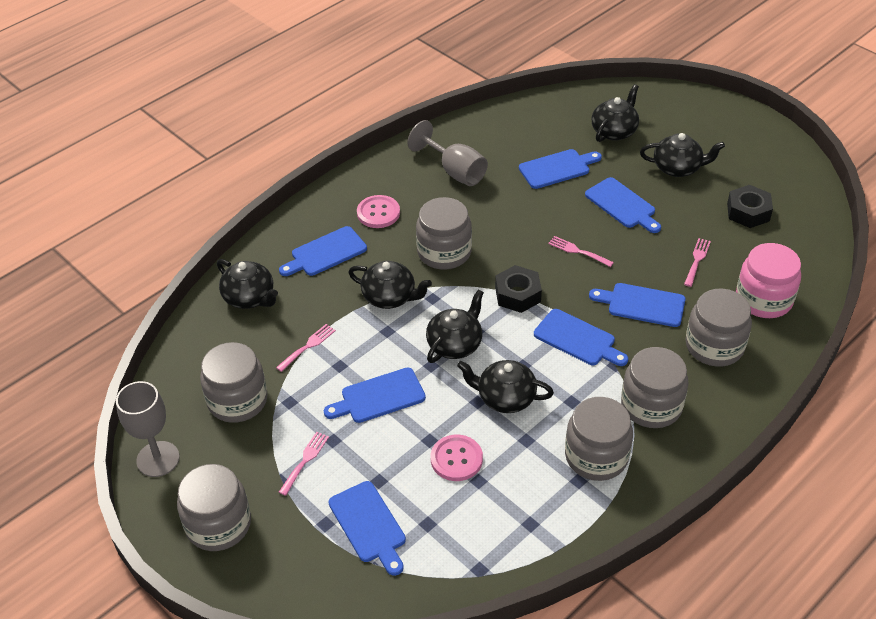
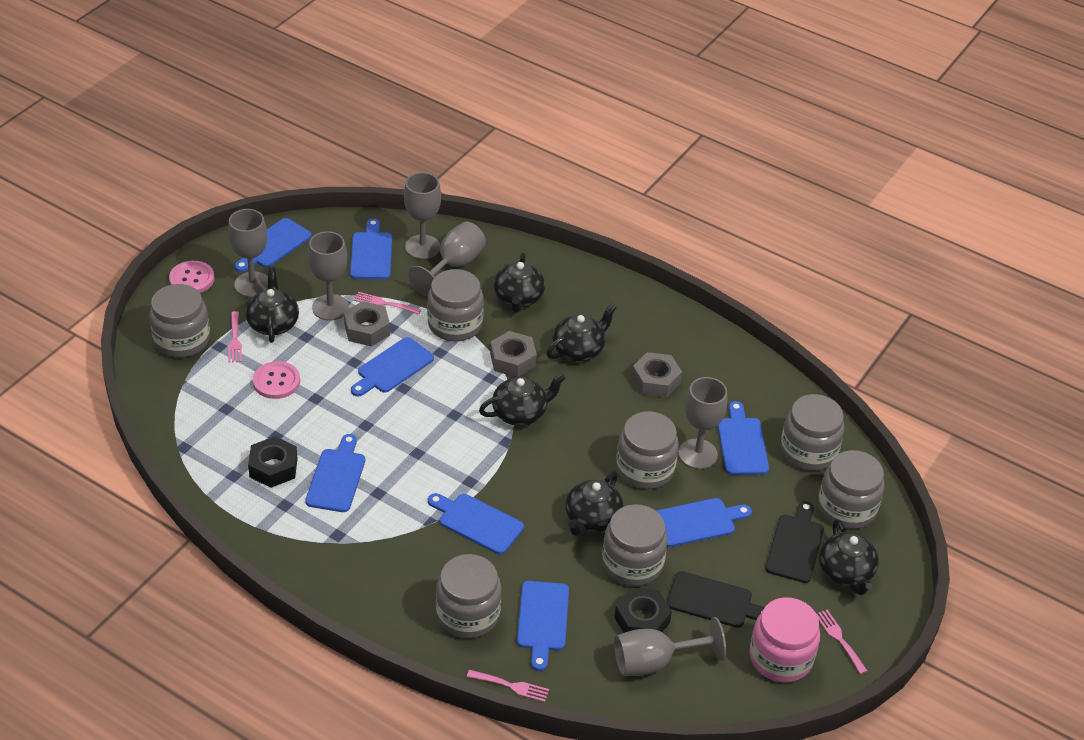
black cutting board: none = 0 -> [667,571,765,628] [765,501,824,583] = 2
blue cutting board: [279,226,367,276] [324,367,426,423] [328,481,406,576] [519,149,602,189] [534,309,628,366] [585,177,661,233] [589,283,685,327] = 7 -> [234,218,311,272] [305,434,365,512] [350,219,392,279] [351,337,434,396] [428,493,524,554] [517,581,569,671] [656,498,752,547] [718,401,769,475] = 8
grey goblet: [116,381,180,477] [408,120,488,186] = 2 -> [228,209,268,297] [308,231,349,321] [404,172,441,259] [408,222,486,297] [614,617,726,676] [678,377,727,469] = 6
grey jar: [177,464,251,551] [200,342,268,423] [416,197,472,269] [565,397,633,481] [621,347,689,428] [686,289,752,367] = 6 -> [149,284,210,358] [427,269,484,341] [436,554,502,638] [602,504,668,586] [616,411,679,489] [781,394,845,471] [818,450,885,529] = 7
grey nut: none = 0 -> [344,301,390,347] [490,331,537,377] [632,352,682,398] = 3

